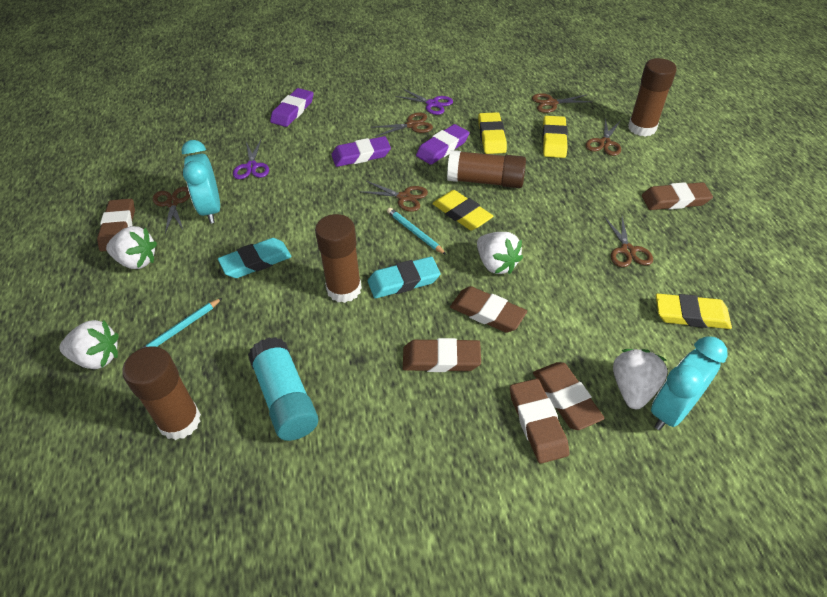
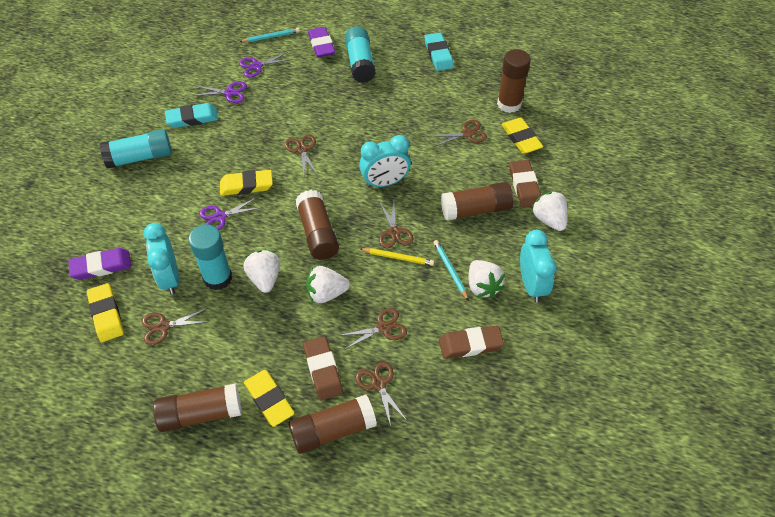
brown eraser: [97,199,135,251] [403,338,481,372] [450,286,527,333] [510,379,569,464] [533,362,605,430] [642,182,713,210] = 6 -> [303,336,343,400] [439,325,504,359] [510,160,541,208] = 3
brown glue stick: [122,346,201,440] [315,214,362,303] [447,150,526,188] [628,58,677,137] = 4 -> [153,383,242,432] [289,395,377,454] [296,190,339,260] [441,182,514,221] [497,49,531,113] = 5
purple eraser: [270,88,314,127] [331,136,391,167] [416,124,469,165] = 3 -> [68,248,131,280] [308,27,335,57] = 2
purple scissors: [233,140,269,179] [395,89,453,115] = 2 -> [192,81,247,103] [199,197,259,230] [239,52,292,78] = 3
turquoise clock: [182,140,220,224] [651,336,728,430] = 2 -> [143,223,179,295] [359,135,411,188] [520,230,557,303] = 3
turquoise glue stick: [248,337,318,441] = 1 -> [100,129,172,168] [189,224,232,290] [345,26,376,83] = 3
yellow pencil: none = 0 -> [360,248,434,266] = 1

